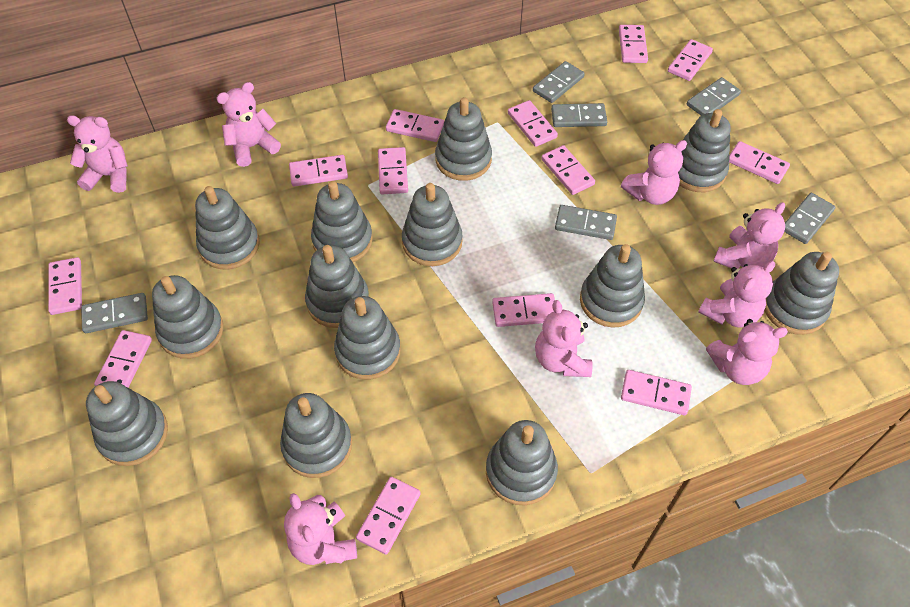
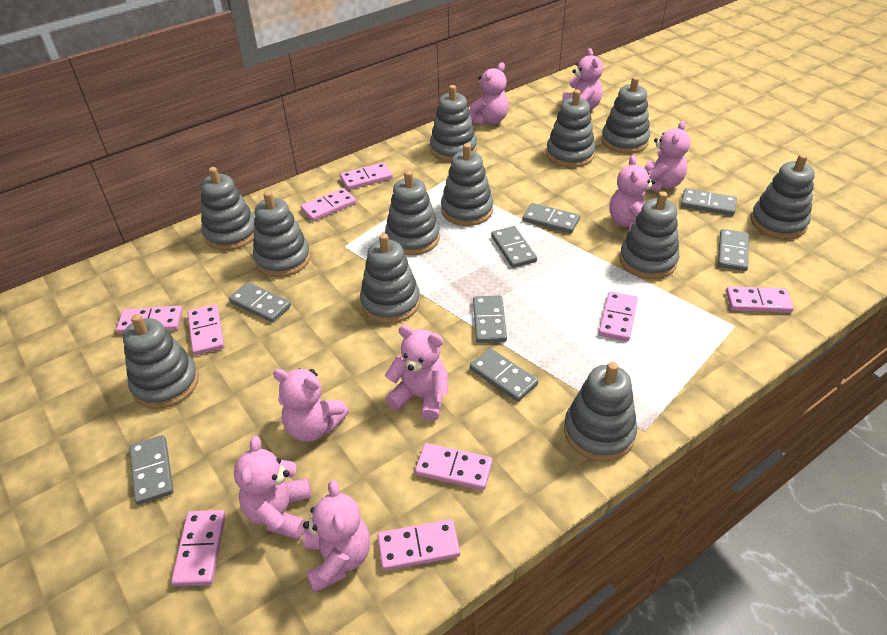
grey domino: [81,293,148,333] [533,61,585,103] [551,103,607,127] [555,205,617,240] [687,77,741,115] [784,193,835,244] = 6 -> [129,435,173,505] [229,282,291,323] [470,348,538,402] [473,296,507,343] [491,226,537,268] [523,203,580,234] [681,188,737,216] [718,229,749,271] = 8
grey stacking toy: [86,381,168,466] [152,275,224,359] [195,186,260,269] [280,393,352,478] [305,245,369,328] [311,181,373,262] [334,296,401,380] [402,183,462,266] [435,97,492,181] [486,420,558,506] [580,244,645,328] [678,109,731,192] [764,252,839,335] = 13 -> [123,314,199,409] [201,167,255,250] [253,191,311,277] [360,233,420,323] [385,170,440,255] [430,85,477,162] [441,143,493,226] [546,90,595,168] [564,362,637,461] [601,77,650,153] [620,191,679,279] [751,154,815,239] = 12
pink domino: [48,257,82,315] [94,330,152,388] [289,155,348,187] [356,477,421,555] [378,147,408,194] [386,109,444,142] [492,293,555,327] [508,100,558,147] [541,145,595,195] [619,25,648,63] [621,370,692,415] [668,39,713,81] [729,141,790,184] = 13 -> [116,306,183,334] [171,510,226,586] [188,304,224,355] [301,188,356,221] [340,162,393,190] [377,519,460,571] [415,443,493,490] [599,291,638,341] [726,286,794,313] = 9

